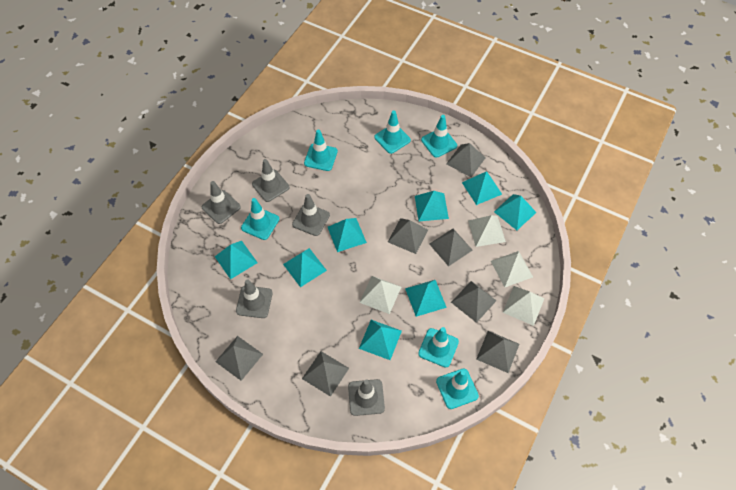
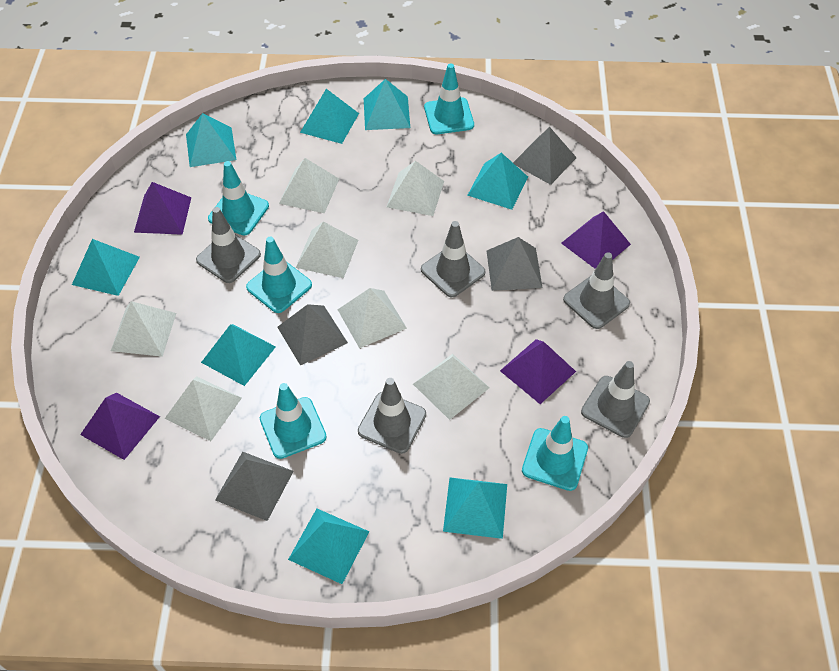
grey pyramid: [215,336,263,381] [302,351,349,397] [388,218,428,254] [429,229,472,266] [446,143,486,177] [451,281,497,323] [476,331,519,373] = 7 -> [215,452,294,521] [277,304,348,366] [487,237,543,291] [513,127,577,185] = 4
purple pyramid: none = 0 -> [80,393,160,460] [134,182,191,235] [500,339,576,404] [561,211,631,269] = 4
turquoise traffic cone: [241,198,279,240] [304,130,338,171] [374,111,411,154] [418,327,459,368] [421,115,457,158] [436,368,479,409] = 6 -> [208,161,269,236] [246,237,312,313] [260,383,327,459] [424,63,474,134] [522,416,588,491] = 5
white pyramid: [359,276,401,314] [468,215,506,247] [491,251,533,287] [503,286,544,326] = 4 -> [111,301,176,357] [165,376,242,441] [279,158,339,213] [296,222,358,278] [338,288,407,348] [387,161,444,216] [413,354,489,420] = 7

